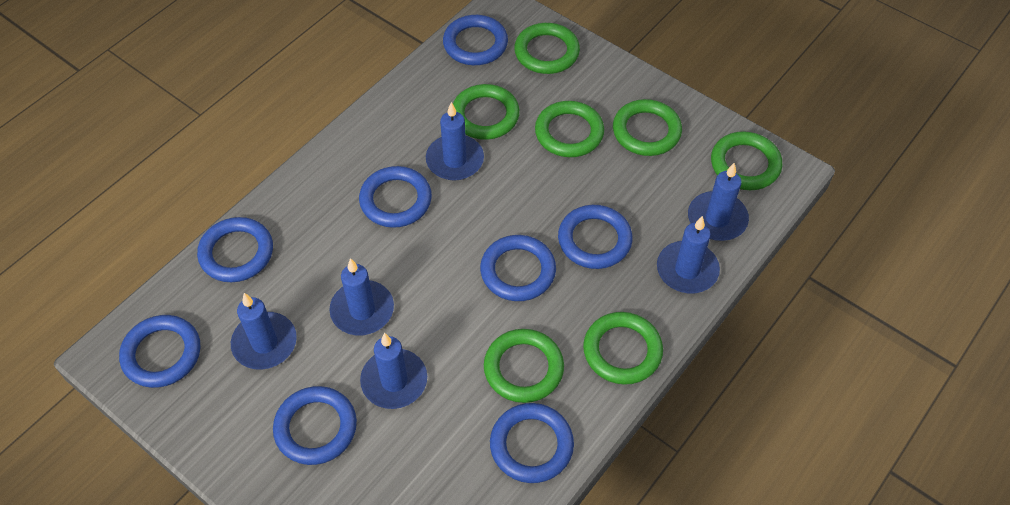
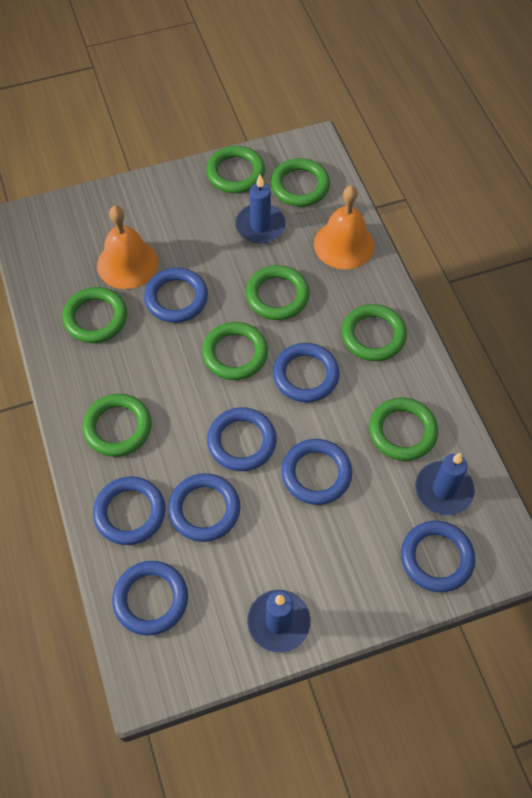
blue candle: [231,293,297,370] [329,258,394,335] [360,333,427,409] [426,102,484,181] [657,216,720,293] [688,163,749,241] = 6 -> [235,175,286,243] [247,590,311,653] [415,453,475,515] = 3
green ring: [453,84,520,140] [484,329,564,403] [514,23,580,74] [535,101,604,157] [583,312,663,385] [613,99,682,156] [711,131,782,190] = 7 -> [62,287,127,343] [83,394,152,457] [202,322,268,380] [206,146,265,193] [246,265,310,320] [271,158,330,207] [342,304,407,361] [369,397,438,461] = 8
orange bell: none = 0 -> [97,206,158,289] [314,186,375,269] = 2

